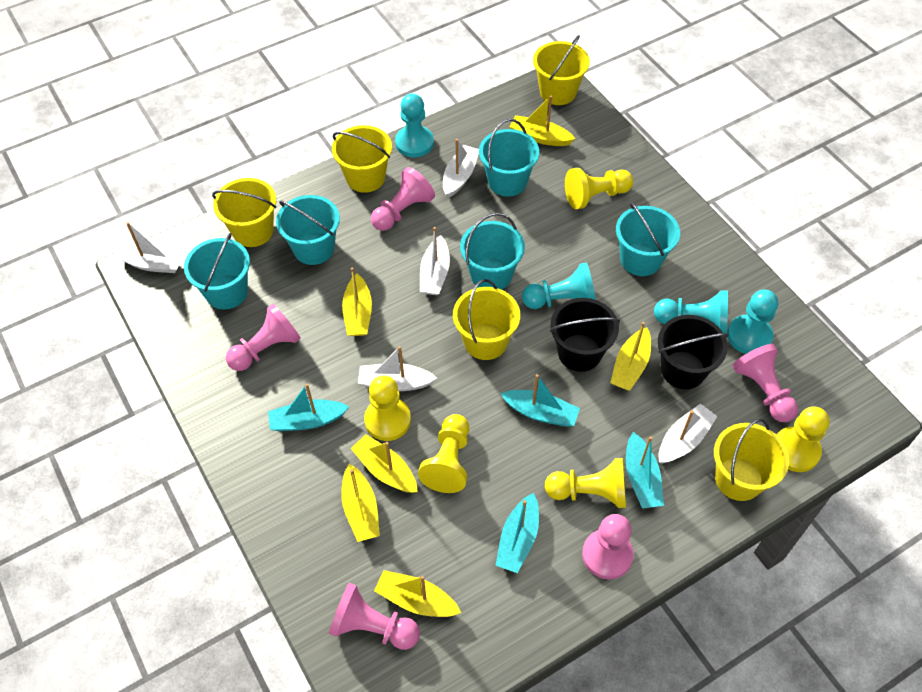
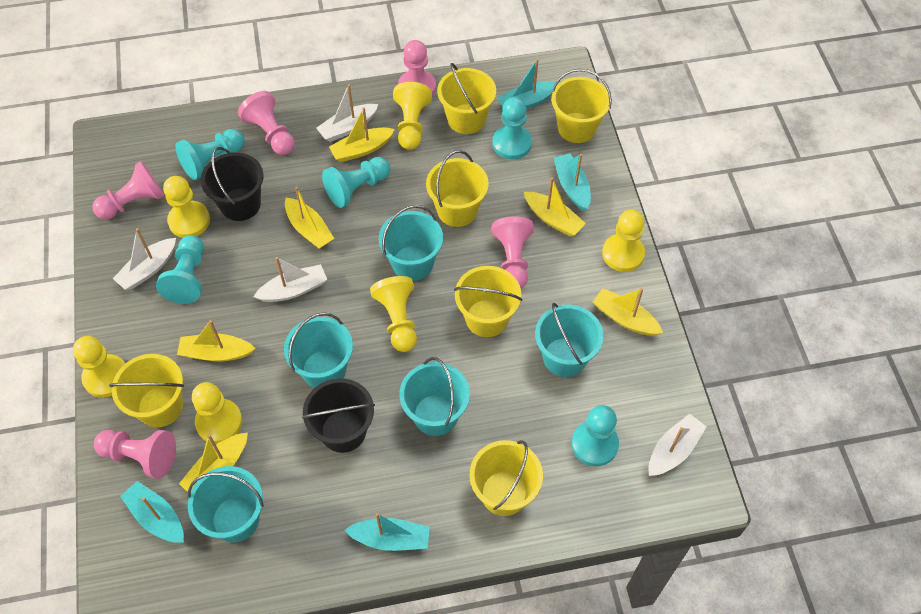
turquoise pawn: [395,93,434,158] [522,262,596,309] [654,290,728,333] [727,290,778,354] = 4 -> [156,235,204,304] [175,129,245,180] [322,157,390,208] [492,97,532,160] [572,405,619,466] = 5
white boat: [112,222,184,273] [358,346,437,391] [420,227,450,295] [443,139,479,198] [659,404,718,464] = 5 -> [113,228,176,290] [253,257,327,302] [316,84,378,142] [648,414,707,476] = 4
yellow bucket: [212,178,276,247] [332,125,392,193] [453,279,520,360] [533,35,590,105] [714,418,789,501] = 5 -> [109,354,184,428] [426,150,489,227] [437,63,496,134] [454,266,522,337] [470,440,543,516] [551,69,612,143] = 6
yellow pawn: [364,375,411,441] [418,414,469,493] [545,458,626,508] [565,168,633,209] [777,406,830,472] = 5 -> [73,336,125,398] [163,176,210,238] [192,382,242,444] [370,276,417,352] [393,82,432,150] [602,210,645,272] = 6

